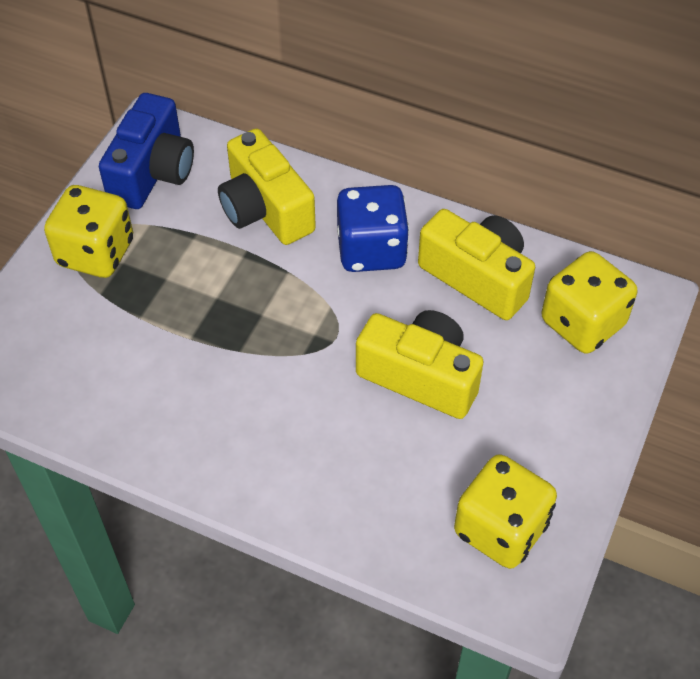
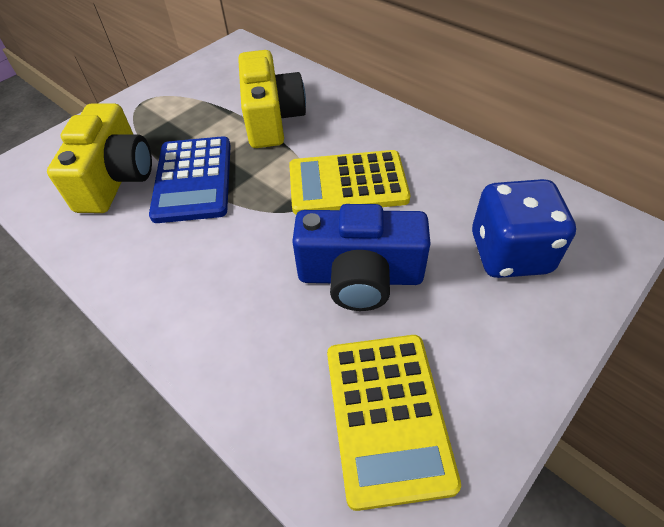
blue calculator: none = 0 -> [149,136,231,223] = 1
yellow calculator: none = 0 -> [289,150,410,215] [327,335,461,511] = 2
yellow camera: [218,128,316,245] [356,310,484,419] [418,209,535,320] = 3 -> [47,103,152,213] [238,50,306,148] = 2
yellow dice: [44,185,133,278] [454,454,557,569] [541,251,637,354] = 3 -> none = 0

